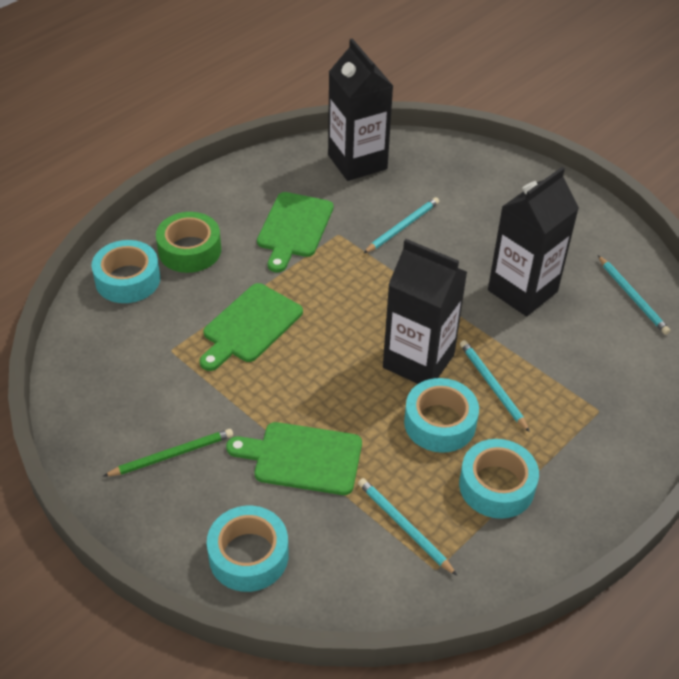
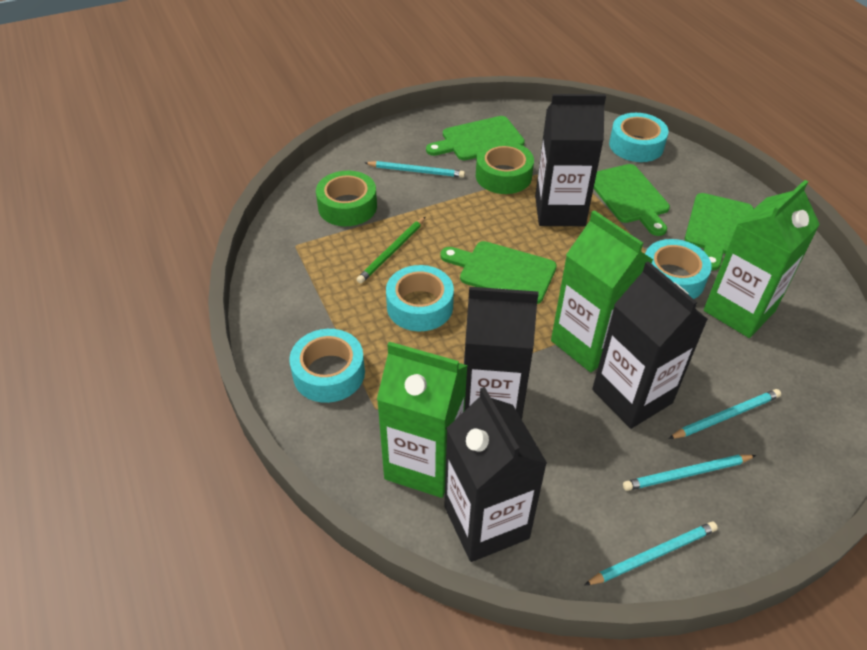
black carton: [328,38,393,181] [383,239,467,384] [488,167,579,316] = 3 -> [445,387,547,562] [464,287,538,419] [535,94,606,226] [592,261,708,429] = 4
green carton: none = 0 -> [377,342,468,498] [551,210,653,372] [704,180,820,338] = 3
green cutting board: [200,283,303,371] [226,422,362,495] [257,192,334,273] = 3 -> [426,116,525,161] [440,241,557,304] [594,164,670,236] [685,193,754,271] = 4
green tape: [156,212,221,273] = 1 -> [316,171,377,226] [476,141,534,194] = 2

